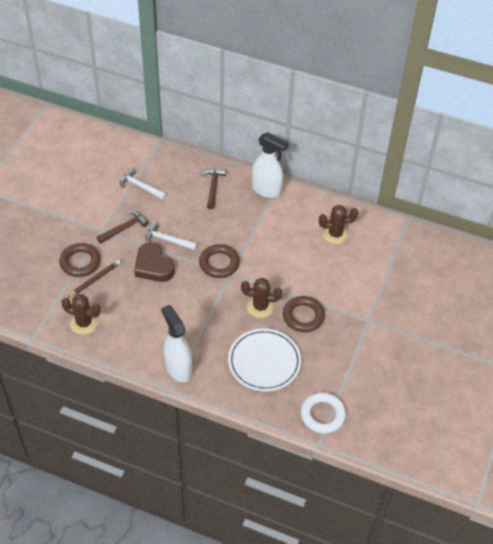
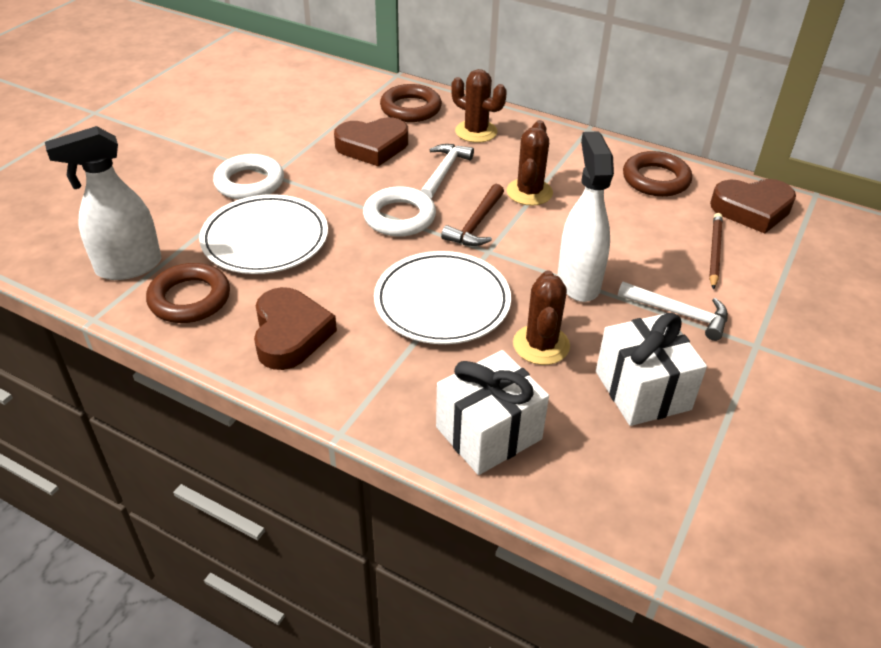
brown hammer: [97,211,149,244] [201,169,226,209] = 2 -> [441,184,504,246] = 1
brown heart: [134,242,175,282] = 1 -> [254,287,337,370] [334,117,408,167] [710,179,796,234] = 3
white gift: none = 0 -> [436,350,549,475] [596,313,707,426] = 2
white plate: [228,328,301,391] = 1 -> [199,194,328,274] [374,251,511,344] = 2
white ring: [301,392,346,434] = 1 -> [213,154,284,200] [363,186,436,237] = 2

